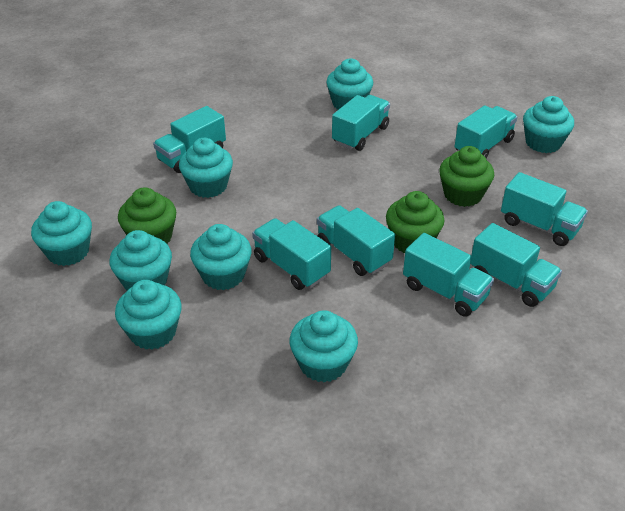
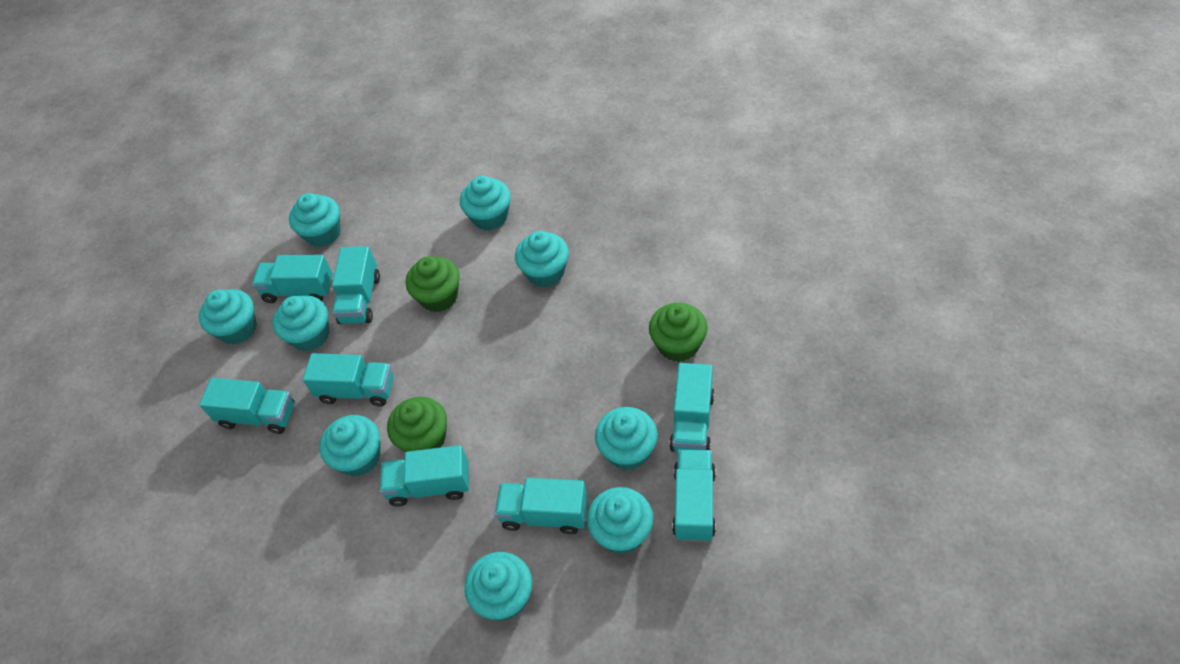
turquoise cupcake: [31,201,92,266] [110,230,172,291] [115,280,182,350] [179,138,233,198] [190,224,252,290] [290,310,358,383] [326,59,373,110] [523,96,574,153] = 8 -> [199,289,257,344] [273,295,329,351] [289,193,341,247] [320,415,380,477] [460,176,511,231] [465,552,532,620] [515,231,569,287] [587,487,653,554] [595,407,658,470] = 9

